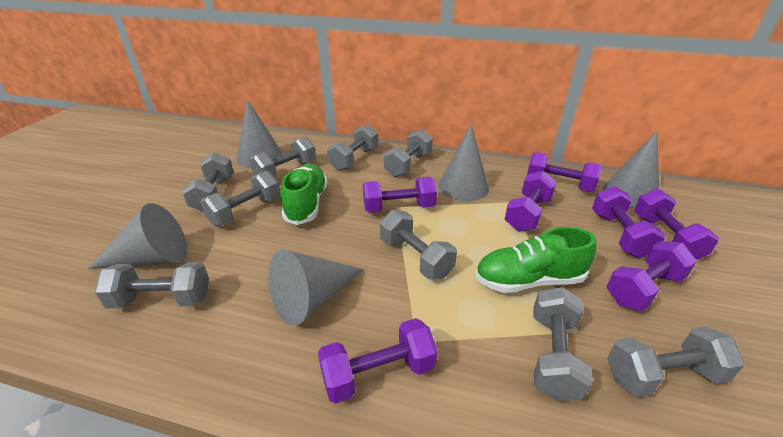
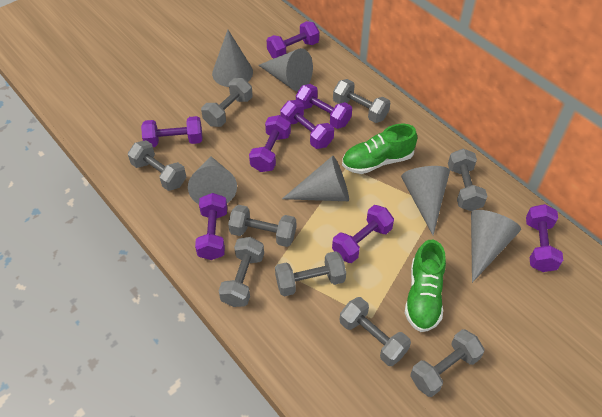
grey cone: [88,203,187,269] [236,99,283,168] [268,249,364,326] [438,125,489,201] [603,131,659,208] = 5 -> [188,156,237,204] [212,30,253,87] [258,48,313,91] [282,156,349,201] [401,166,450,235] [471,210,521,283] = 6
purple dumbbell: [318,318,438,404] [363,177,437,213] [505,171,557,231] [527,152,602,192] [592,186,665,258] [607,241,697,311] [634,189,719,260] = 7 -> [141,116,203,147] [195,193,227,260] [249,115,291,172] [267,21,319,58] [280,100,334,149] [296,84,352,129] [332,205,394,263] [526,204,563,272] = 8

